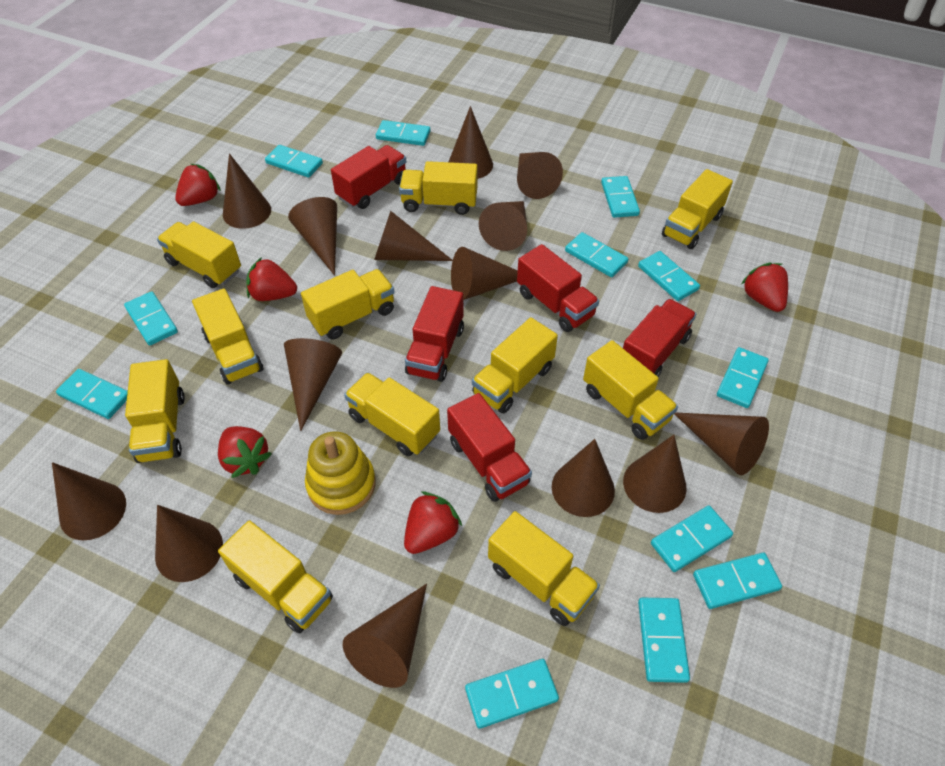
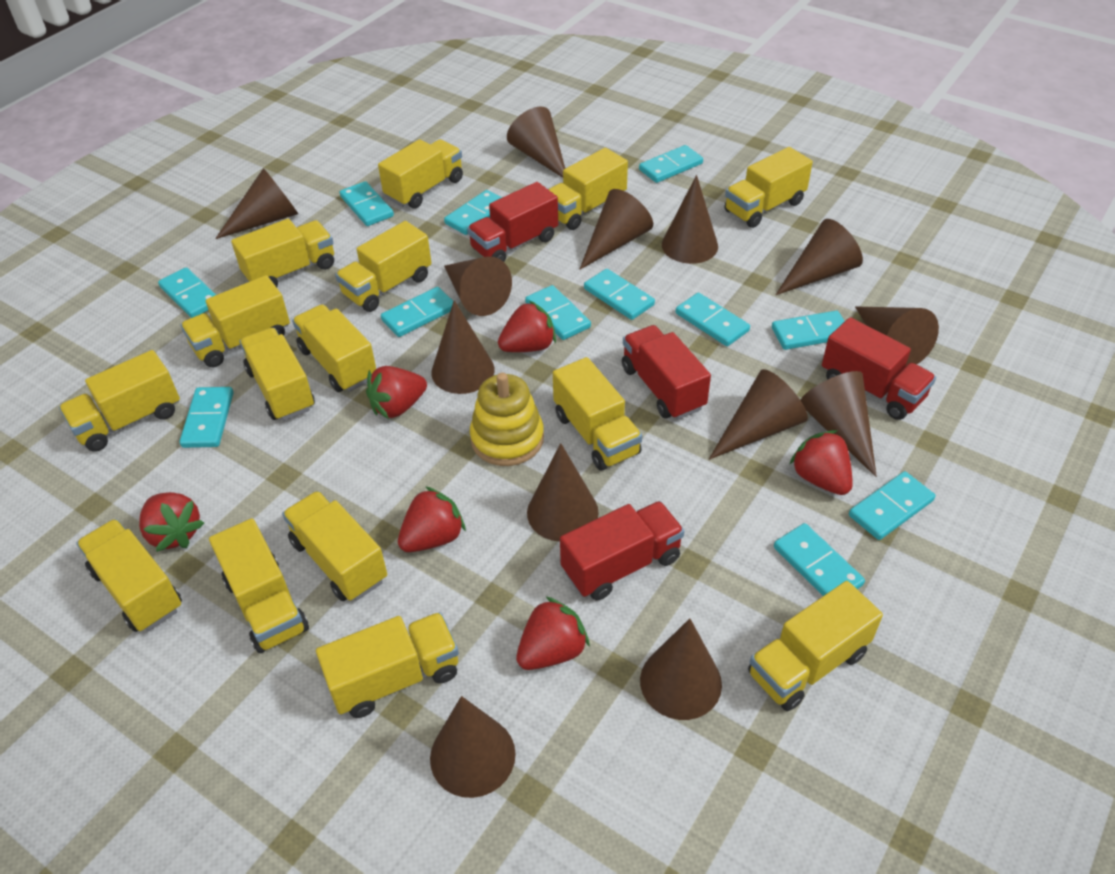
brown cone: [52,462,126,540] [155,505,223,582] [223,153,271,229] [284,338,342,431] [288,197,337,276] [343,584,427,688] [374,211,453,261] [449,106,493,179] [451,247,518,300] [479,201,527,251] [517,152,563,199] [552,439,615,517] [623,435,687,513] [674,412,769,475] = 14 -> [215,168,298,239] [430,696,516,798] [431,300,495,394] [444,256,512,316] [507,107,565,178] [527,443,599,542] [579,189,653,270] [640,618,722,720] [662,175,718,264] [709,369,808,460] [776,219,863,295] [801,371,877,477] [855,306,939,367] = 13
red strawberry: [175,164,221,206] [218,426,272,478] [246,257,297,301] [404,491,462,554] [741,262,788,312] = 5 -> [139,492,204,552] [366,366,427,419] [398,486,466,552] [498,301,556,352] [516,596,590,670] [789,430,853,495] = 6
red truck: [331,145,406,209] [405,286,464,382] [447,393,532,502] [517,244,599,332] [623,299,696,377] = 5 -> [467,182,558,262] [560,501,684,601] [622,325,711,420] [822,317,936,420] = 4
yellow truck: [125,359,185,463] [157,222,241,288] [192,288,263,385] [218,520,333,633] [301,269,395,339] [344,372,440,456] [399,161,478,215] [472,317,558,414] [488,511,600,626] [583,340,678,440] [662,169,733,249] = 11 -> [59,350,180,452] [76,519,182,632] [181,275,290,367] [209,518,309,653] [231,219,334,287] [239,328,315,421] [282,491,387,601] [292,304,376,392] [316,612,459,718] [335,221,432,312] [378,139,463,209] [548,148,628,230] [553,357,642,471] [725,147,813,228] [748,581,883,711] = 15

